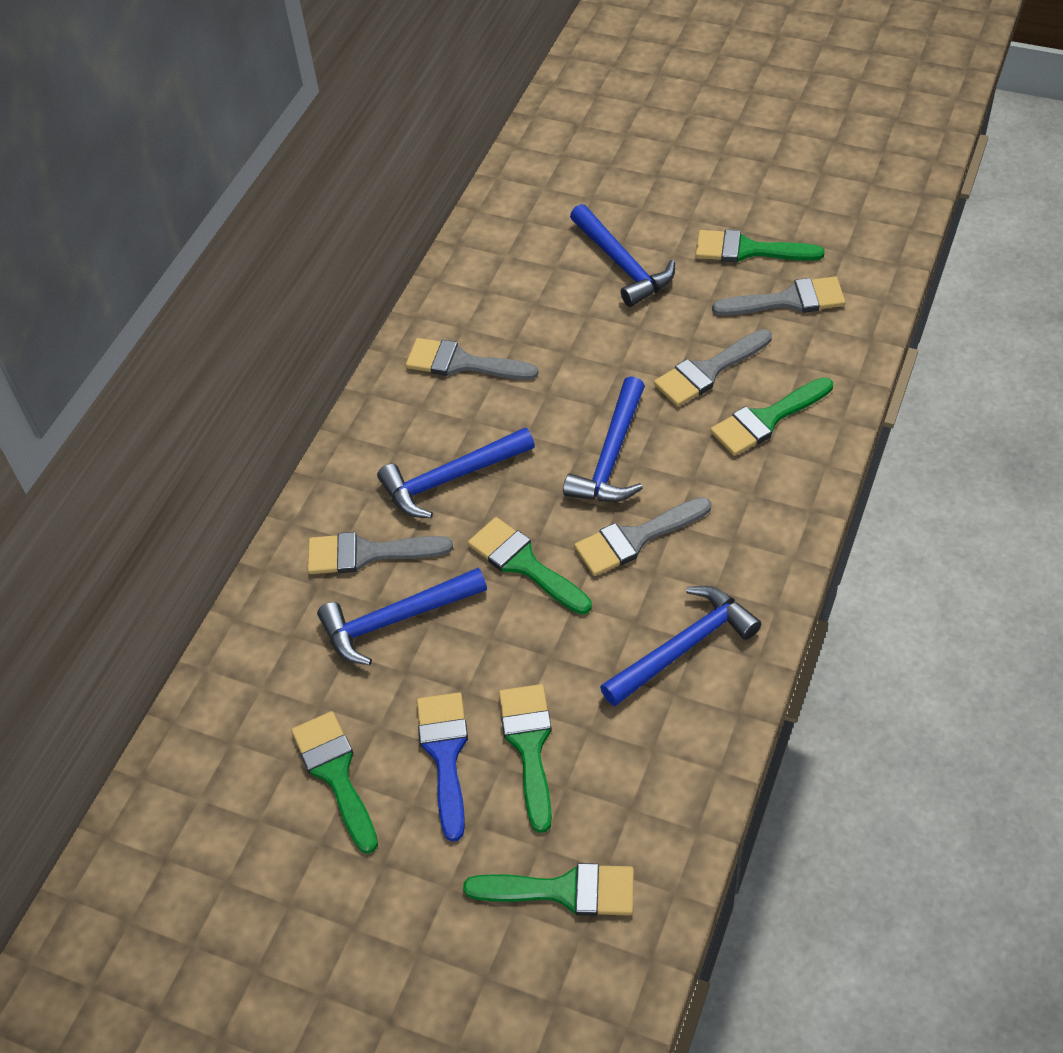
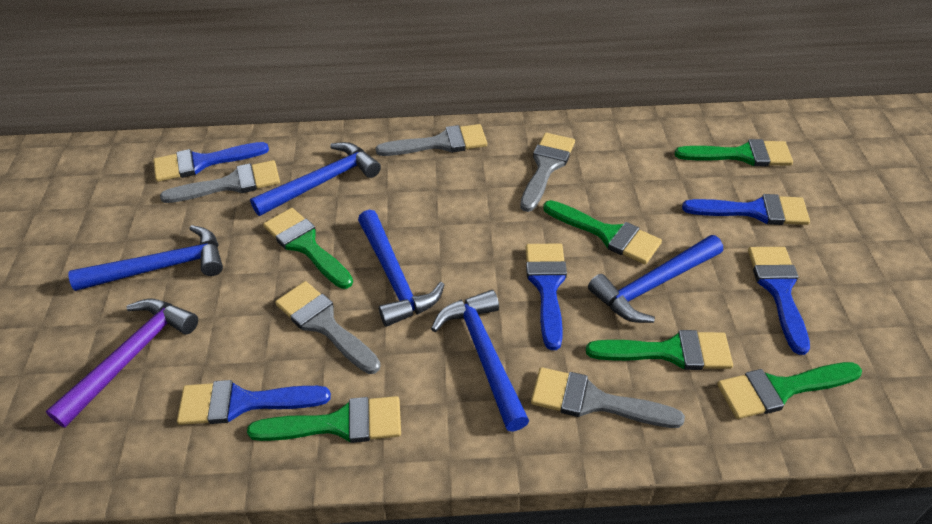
blue brush: [417,692,468,842] = 1 -> [153,142,269,182] [177,380,331,425] [526,243,567,350] [682,194,810,225] [748,247,810,355] = 5
purple hammer: none = 0 -> [46,298,198,428] = 1

